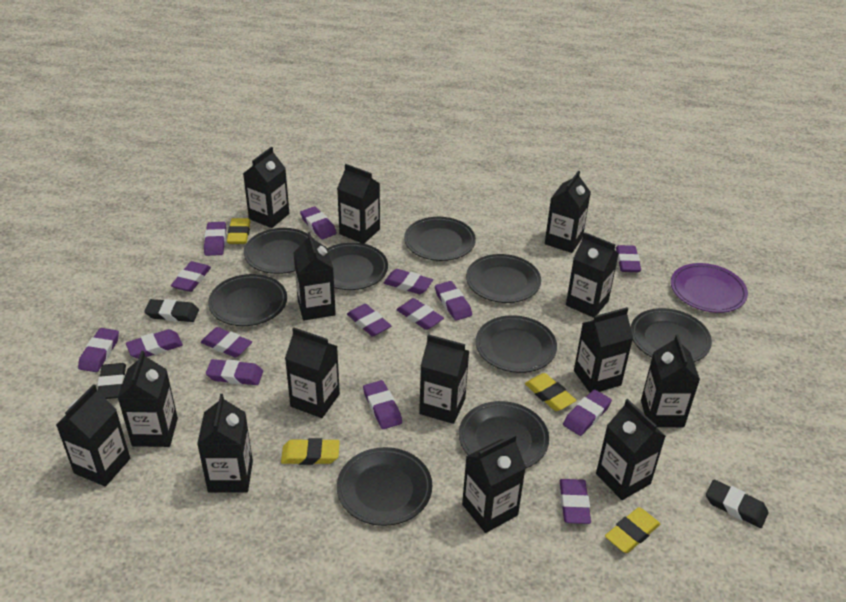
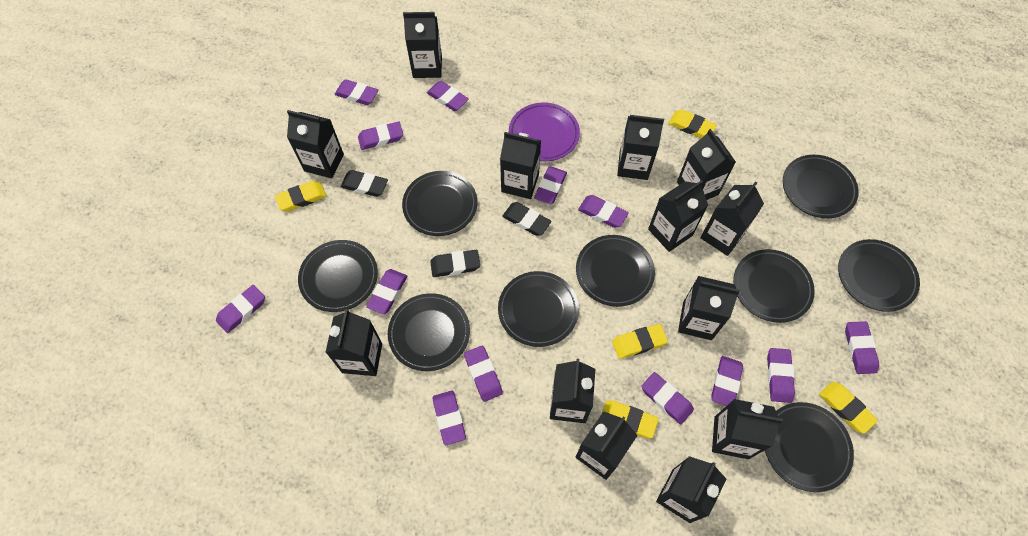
black carton: [56,384,130,487] [118,351,178,447] [197,394,253,492] [243,147,289,228] [285,327,340,418] [293,232,336,321] [337,164,380,244] [419,334,469,424] [462,434,526,533] [545,171,591,253] [566,232,619,318] [574,307,633,392] [596,399,666,500] [641,334,700,427] = 14 -> [287,110,344,179] [325,309,382,376] [403,12,442,78] [500,132,541,199] [550,359,595,423] [576,411,638,480] [617,115,664,180] [648,180,708,252] [656,456,727,523] [677,129,736,200] [678,276,740,340] [701,181,764,256] [712,399,783,459] = 13
purple eraser: [78,328,119,372] [126,329,183,359] [171,261,211,292] [201,327,252,358] [204,222,226,256] [206,359,263,385] [300,207,337,239] [347,304,391,337] [363,380,402,429] [384,269,433,294] [396,298,444,330] [435,281,472,321] [560,479,591,524] [563,389,612,436] [616,245,641,272] = 15 -> [216,285,265,333] [334,79,378,105] [358,122,403,150] [366,269,407,314] [427,81,469,111] [432,390,466,445] [464,346,503,402] [534,166,567,204] [578,195,629,228] [641,372,694,425] [711,356,743,406] [767,348,795,403] [845,321,879,374] = 13
yellow eraser: [227,218,251,244] [281,438,340,465] [525,373,576,411] [605,507,660,553] = 4 -> [275,181,327,211] [602,400,659,438] [612,324,668,359] [668,110,717,138] [819,382,878,434] = 5

